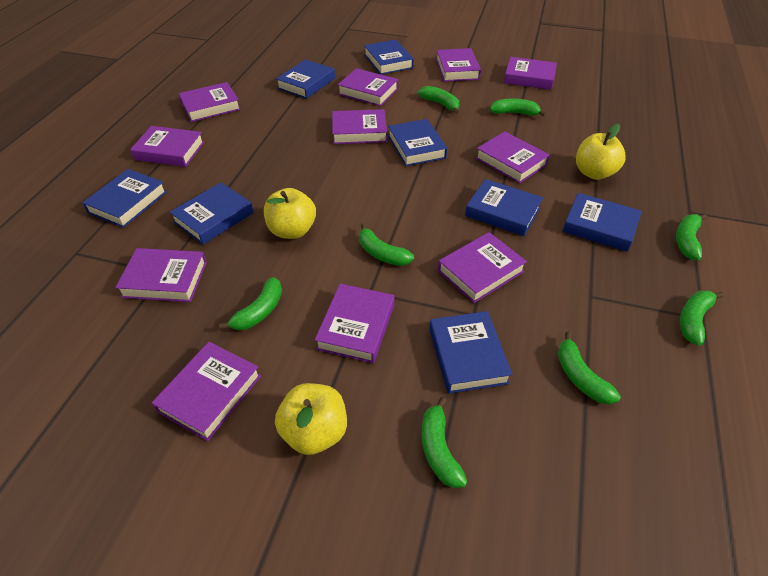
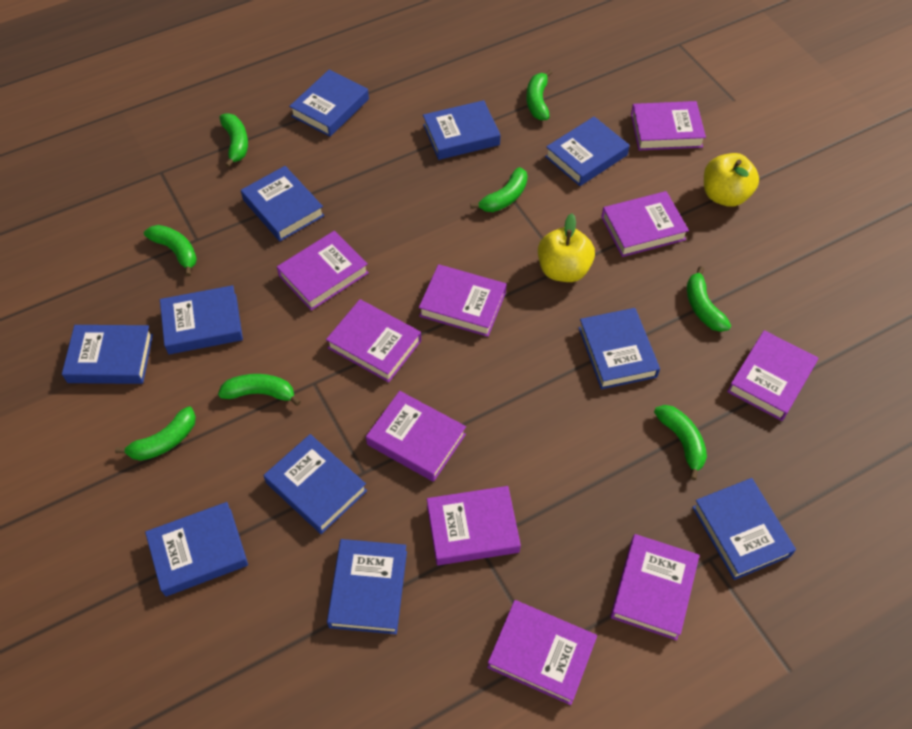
blue book: [82,169,167,228] [170,182,254,245] [276,59,335,99] [364,40,414,75] [388,119,447,166] [429,311,512,394] [465,179,543,236] [562,193,641,252] = 8 -> [62,325,153,384] [145,502,248,596] [160,285,243,354] [241,166,325,241] [263,434,367,534] [289,69,369,137] [327,539,407,634] [423,100,501,160] [545,116,630,186] [579,308,660,389] [692,478,796,580] = 11
purple book: [115,248,207,302] [130,126,204,167] [152,342,261,441] [178,82,241,122] [315,284,394,363] [332,109,387,144] [338,68,398,106] [436,48,481,82] [438,232,527,303] [476,131,550,183] [504,57,557,90] = 11 -> [277,231,369,311] [326,299,421,382] [366,391,466,482] [419,264,506,337] [427,486,521,566] [487,600,597,705] [601,191,689,257] [610,534,700,640] [631,101,706,150] [727,330,818,421] = 10
yellow apple: [264,188,316,239] [275,383,347,455] [576,124,626,180] = 3 -> [538,214,595,282] [704,153,759,207] = 2

